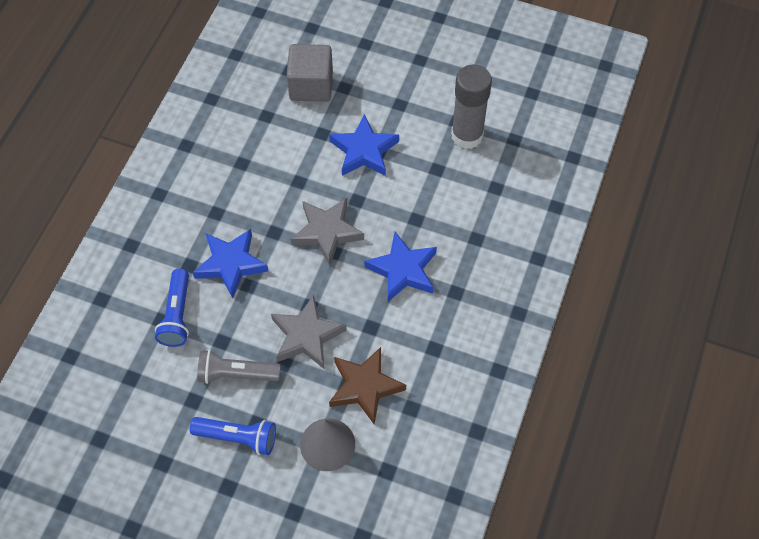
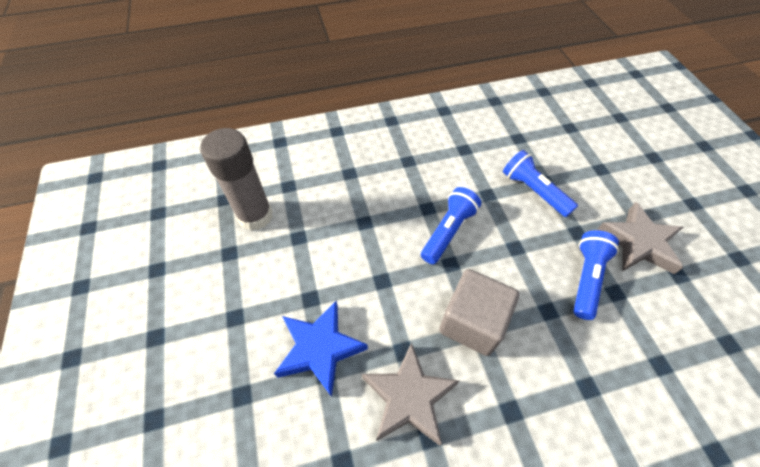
blue flashlight: [155,268,189,347] [190,417,276,455] = 2 -> [421,187,481,264] [503,150,578,217] [573,230,619,320] = 3
blue star: [193,229,268,298] [329,114,399,176] [364,232,437,302] = 3 -> [274,301,368,397] = 1
brown star: [329,347,406,424] = 1 -> none = 0
grey cone: [300,419,355,471] = 1 -> none = 0
grey flashlight: [197,350,281,384] = 1 -> none = 0

